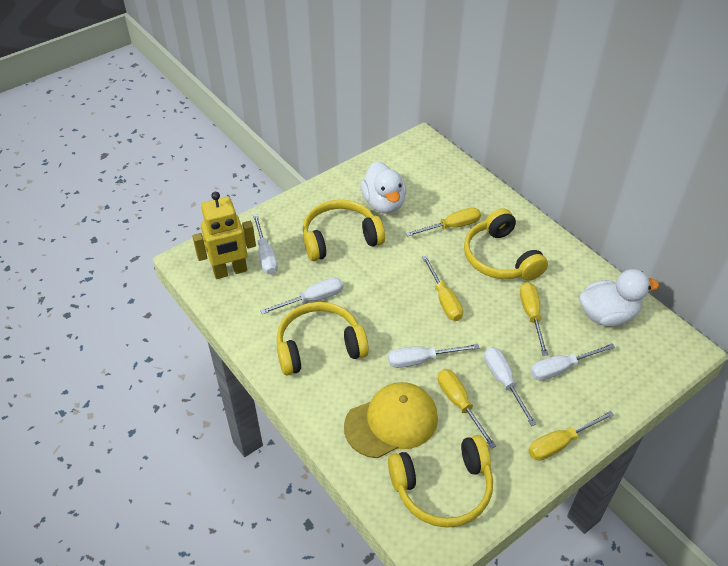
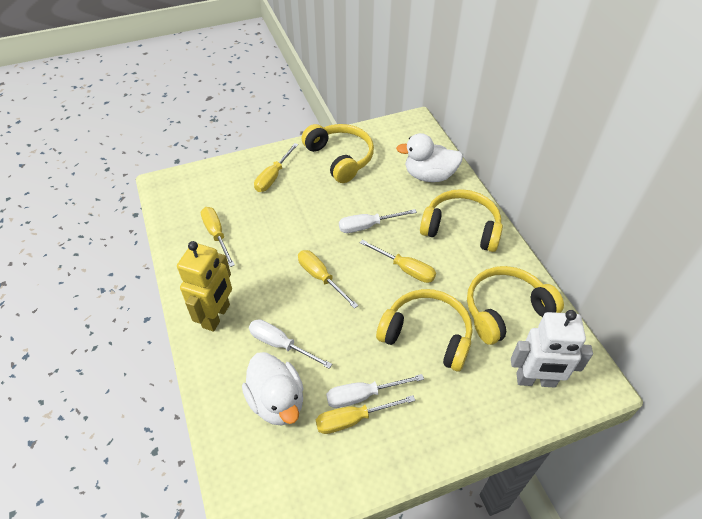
white robot: none = 0 -> [511,310,593,388] = 1
white screwdriver: [253,214,278,275] [260,278,343,314] [388,344,479,368] [484,347,537,426] [530,343,615,381] = 5 -> [249,319,332,369] [326,374,424,408] [339,209,417,233] = 3
yellow cap: [344,382,438,458] = 1 -> none = 0

